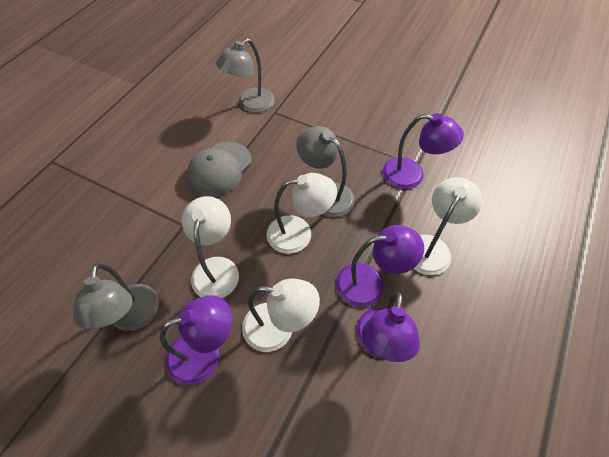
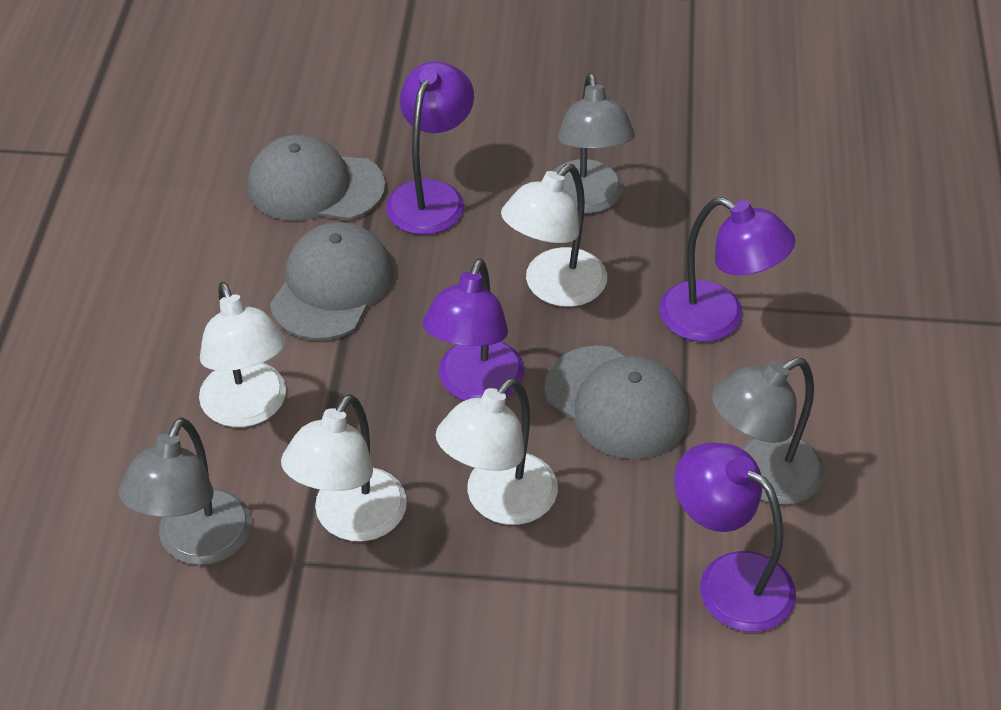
grey cap: [187,142,252,197] = 1 -> [248,134,385,221] [270,222,393,340] [545,346,690,459] = 3

